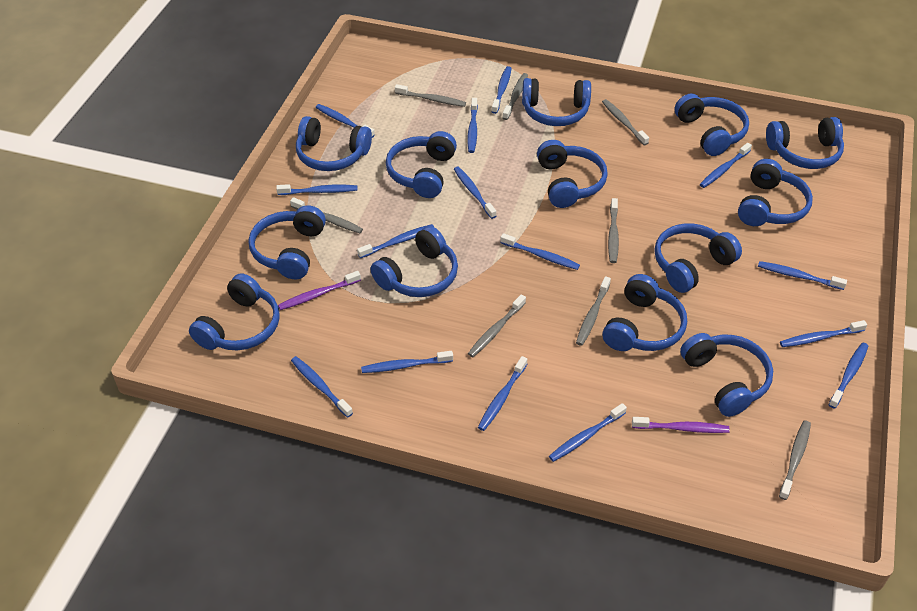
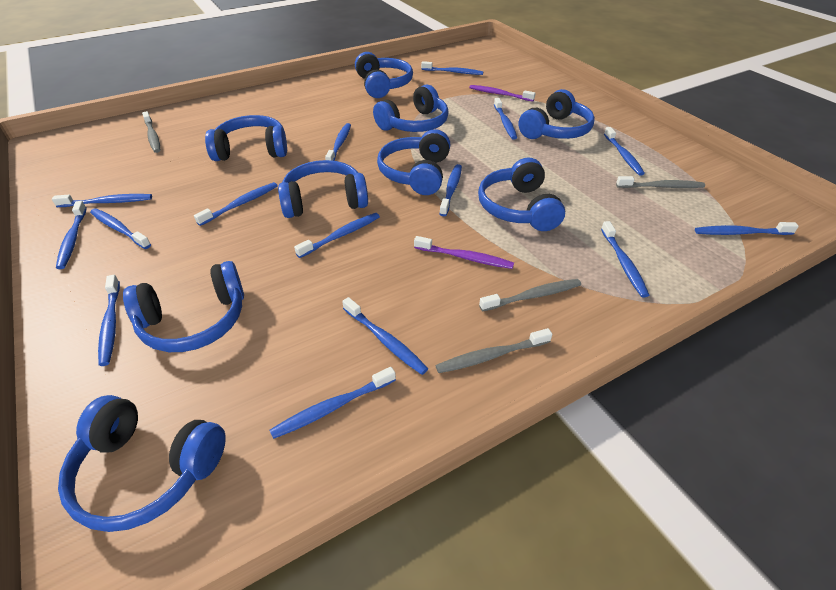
blue headphones: [189,273,280,350] [249,205,326,279] [296,116,372,171] [371,226,458,297] [386,131,457,198] [522,78,591,126] [537,140,608,208] [603,274,687,351] [655,223,742,293] [675,93,749,156] [680,333,773,417] [738,159,813,226] [766,117,844,169] = 13 -> [58,395,226,532] [123,261,244,352] [205,115,287,161] [278,160,368,218] [355,52,413,98] [373,84,449,132] [377,129,450,195] [478,157,565,231] [519,89,595,139] = 9
grey toothbrush: [290,197,363,233] [395,84,466,107] [468,294,526,357] [502,73,528,120] [576,276,611,346] [602,99,649,145] [608,198,619,263] [779,420,811,500] = 8 -> [142,111,160,153] [435,328,552,373] [479,279,581,312] [616,176,705,188] = 4

